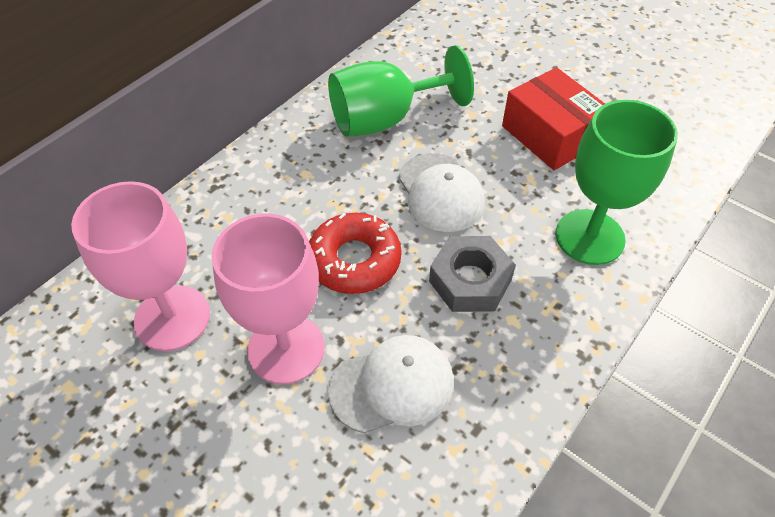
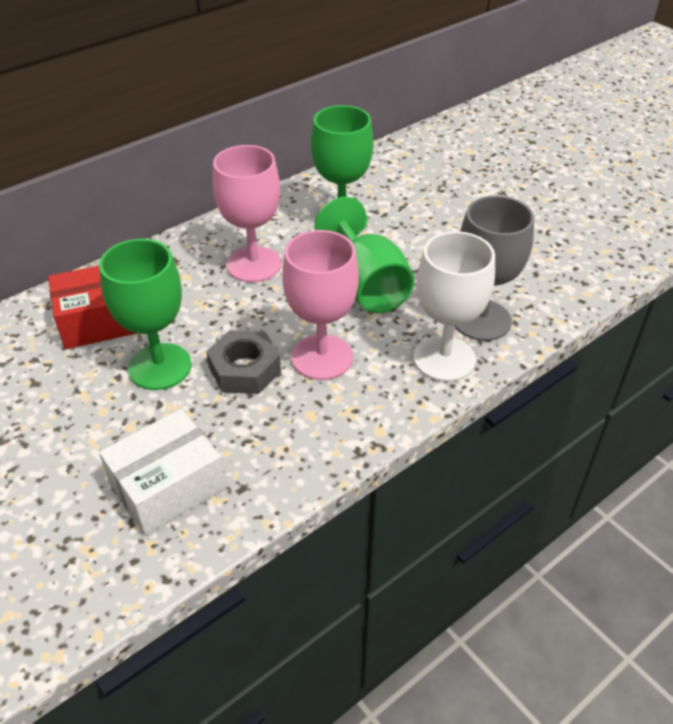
green goblet: [328,45,474,137] [556,100,678,265] = 2 -> [99,239,192,390] [311,105,373,231] [315,197,415,313] = 3
grey goblet: none = 0 -> [455,196,534,341] = 1
red donut: [309,213,402,294] = 1 -> none = 0
white box: none = 0 -> [99,409,226,535] = 1
white cap: [328,335,454,434] [398,153,485,232] = 2 -> none = 0
white goblet: none = 0 -> [414,231,495,382] = 1

